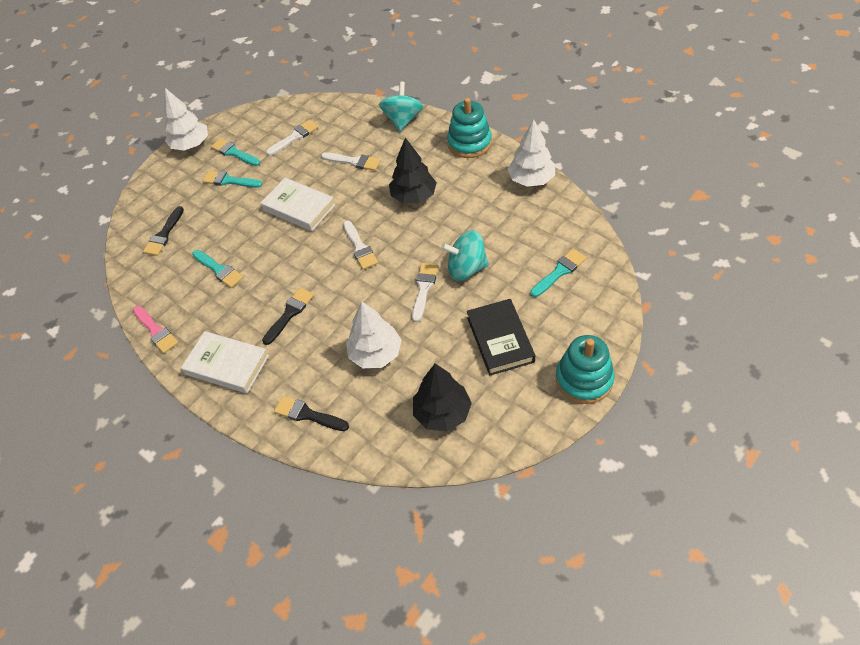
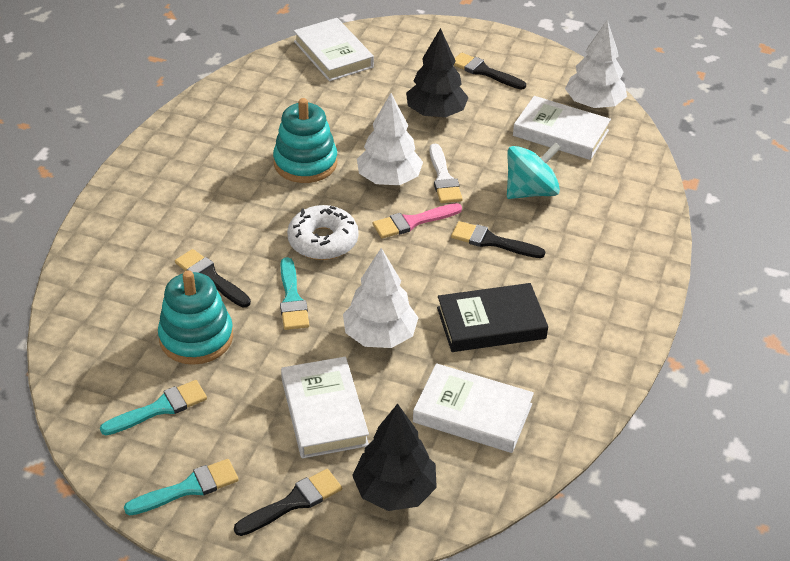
black brush: [143,206,184,256] [262,288,314,345] [274,396,349,431] = 3 -> [175,249,251,307] [234,469,342,536] [451,221,545,258] [454,53,526,90] = 4
turquoise brush: [192,250,244,288] [202,171,262,188] [211,138,260,166] [530,249,586,297] = 4 -> [100,380,207,435] [124,459,239,515] [280,257,309,330] = 3
turquoise spinning top: [379,82,423,131] [441,230,489,281] = 2 -> [507,142,561,199] = 1
white book: [181,331,269,393] [261,178,335,231] = 2 -> [281,357,369,458] [294,18,374,81] [413,363,534,453] [513,96,611,160] = 4
white brush: [266,120,318,156] [321,152,381,171] [343,221,378,270] [412,263,438,322] = 4 -> [429,144,463,203] = 1
white donut: none = 0 -> [287,205,359,260] = 1

